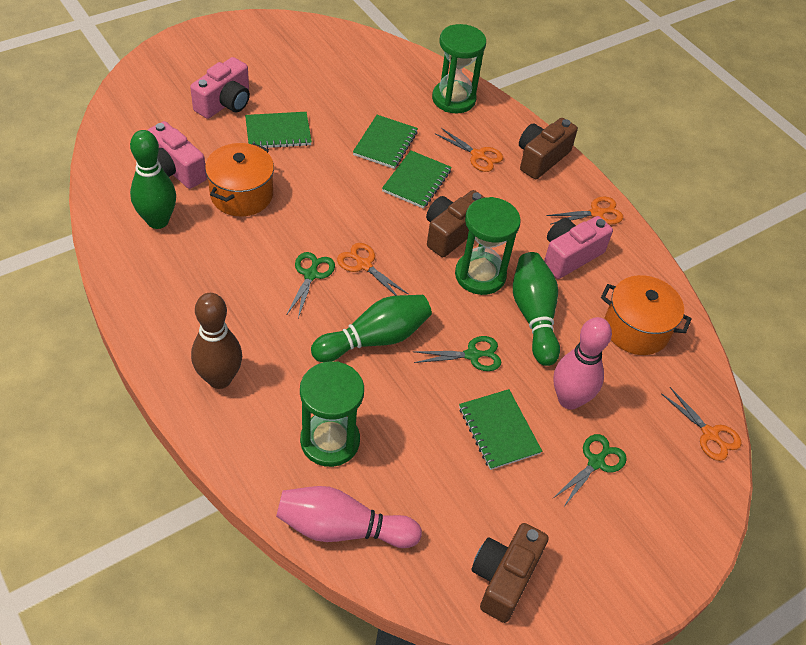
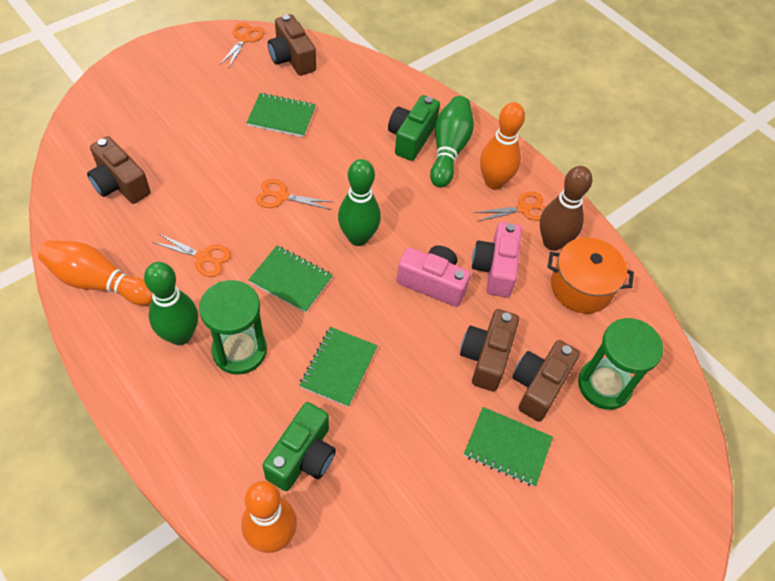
brown camera: [426,190,485,257] [471,523,549,623] [519,118,578,179] = 3 -> [87,136,151,204] [268,14,316,76] [460,309,519,391] [512,340,580,422] = 4
green camera: none = 0 -> [262,402,336,491] [388,95,440,161] = 2
green hourglass: [300,361,364,467] [432,24,486,113] [455,197,521,295] = 3 -> [199,280,267,374] [578,318,663,410] = 2
green scissors: [287,252,335,318] [413,336,501,371] [553,434,627,508] = 3 -> none = 0
orange bowling pin: none = 0 -> [38,240,153,305] [242,481,297,553] [480,102,525,190] = 3
orange pot: [205,143,274,216] [601,275,692,355] = 2 -> [547,237,634,313] = 1
pink bowling pin: [276,486,422,548] [553,317,612,410] = 2 -> none = 0
pink camera: [147,121,207,189] [190,57,250,119] [544,216,613,279] = 3 -> [396,245,471,307] [472,222,522,298] = 2

